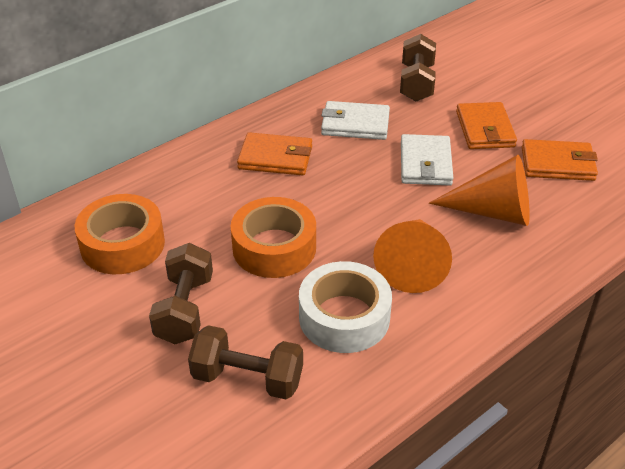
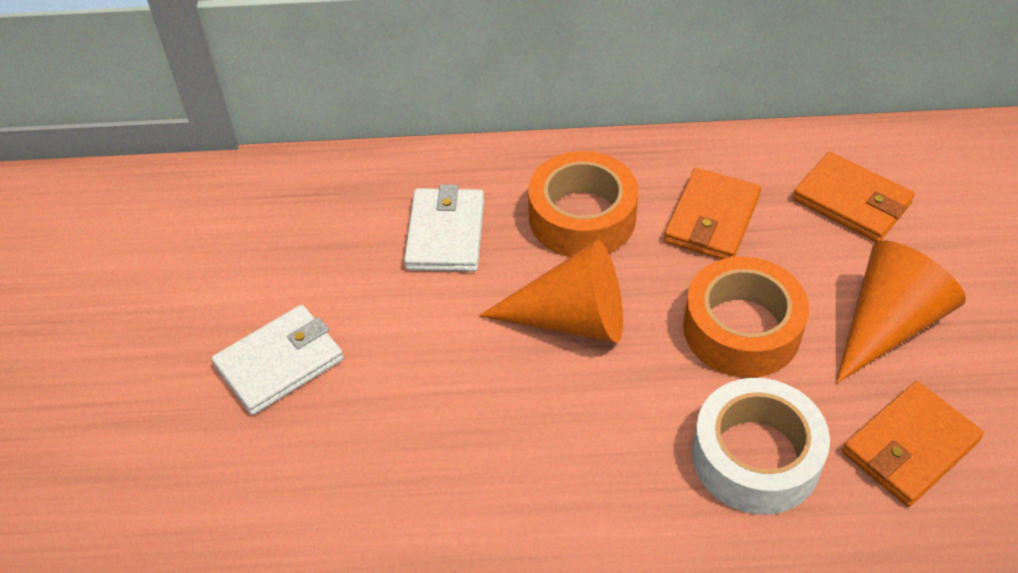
brown dumbbell: [149,243,213,344] [188,325,303,399] [400,34,436,101] = 3 -> none = 0

